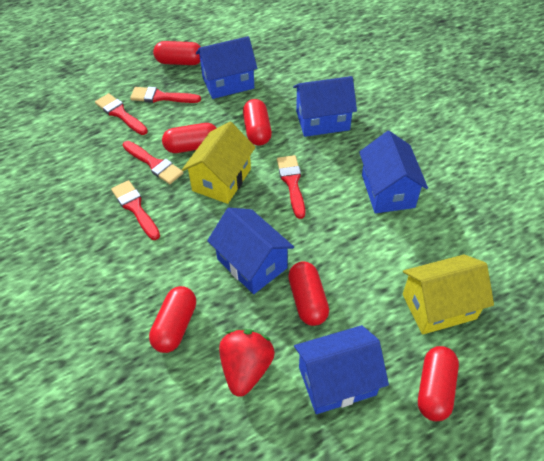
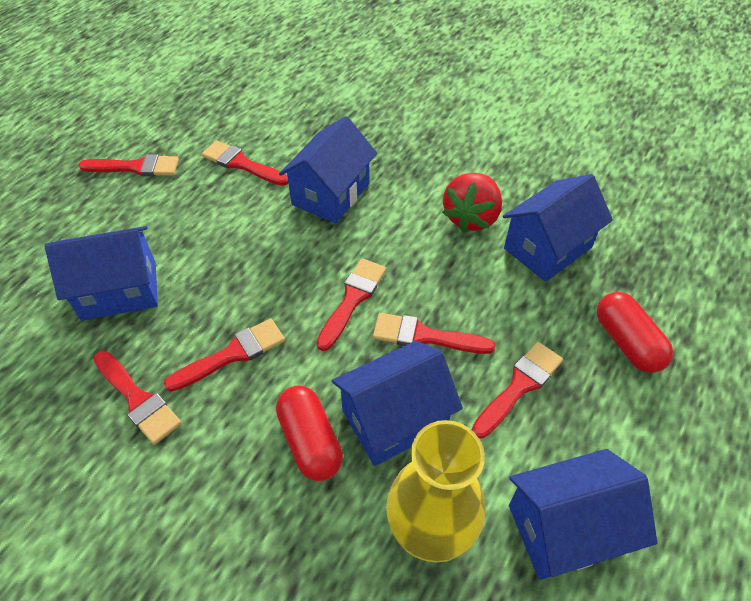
red brush: [95,93,148,135] [111,180,160,240] [123,141,183,184] [130,87,201,103] [277,155,305,219] = 5 -> [78,154,179,176] [93,351,182,445] [164,318,285,392] [202,140,288,186] [316,258,386,351] [373,313,495,354] [472,342,563,439] = 7
red capsule: [149,286,196,353] [153,41,201,65] [162,123,216,153] [243,99,272,145] [288,261,329,326] [418,346,459,421] = 6 -> [276,385,343,481] [597,292,673,373] = 2
yellow house: [182,122,256,204] [403,254,494,335] = 2 -> none = 0
yellow vase: none = 0 -> [386,420,485,563] = 1

